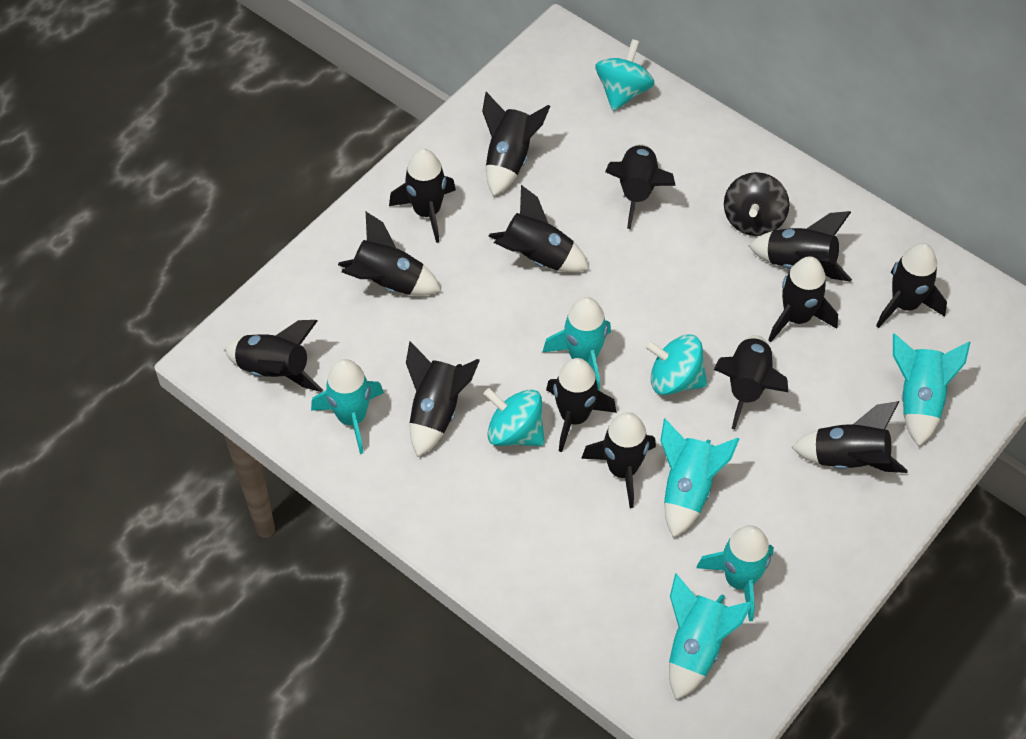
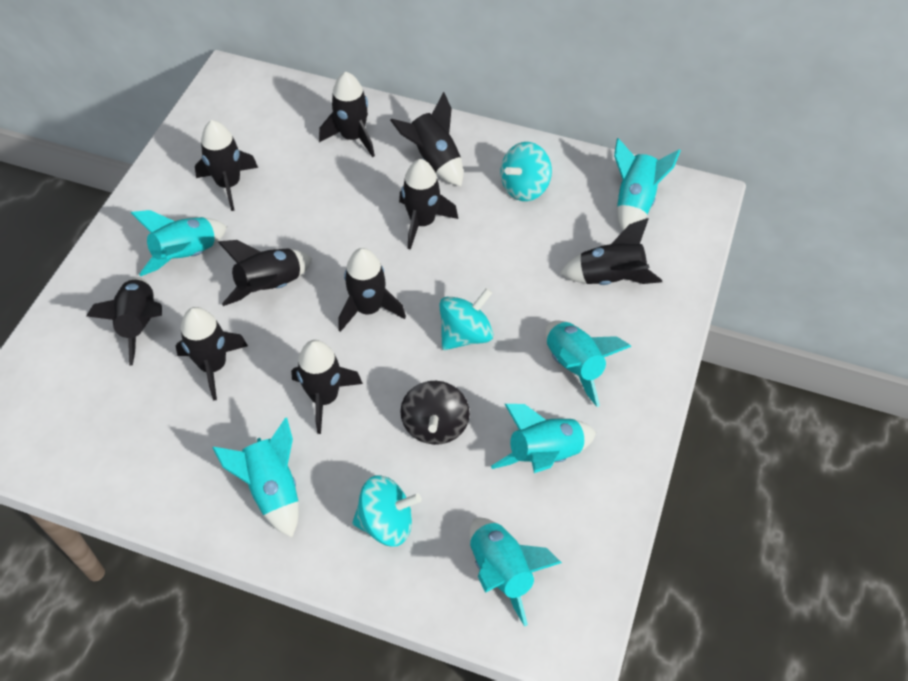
black rocket: [225,320,323,392] [338,212,441,296] [389,149,456,243] [406,341,480,457] [482,92,550,197] [489,185,589,272] [546,358,617,452] [581,412,656,508] [605,144,676,229] [714,335,788,430] [748,211,852,282] [768,256,838,342] [791,401,908,473] [876,243,947,328] = 14 -> [86,277,162,366] [176,307,248,401] [195,120,258,211] [218,240,312,306] [291,340,363,434] [319,72,375,157] [338,248,406,332] [390,92,463,186] [399,159,458,250] [560,218,662,285] = 10

